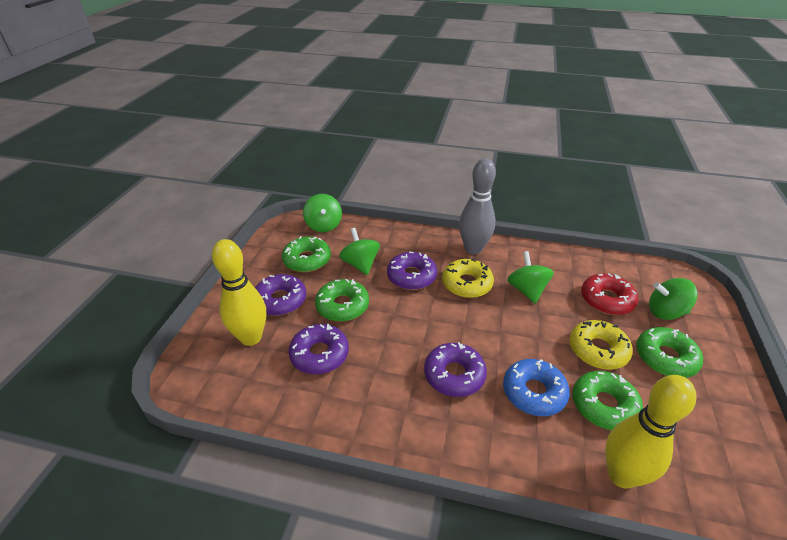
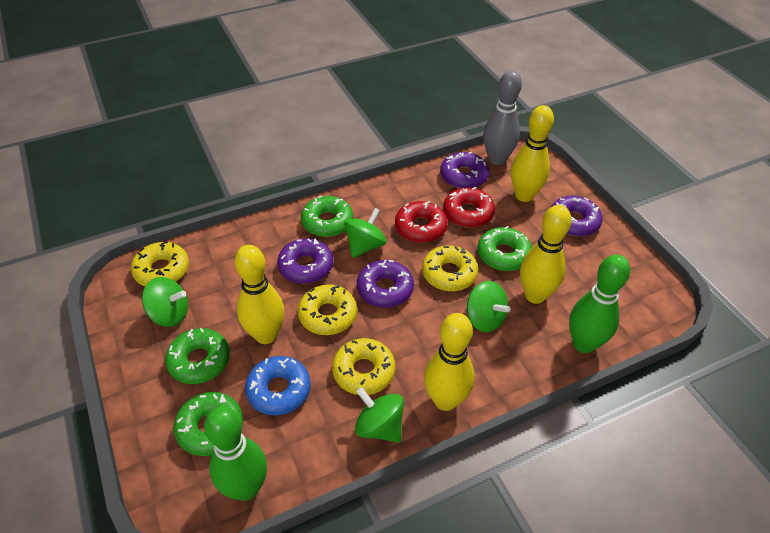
green bowling pin: none = 0 -> [204,406,267,501] [569,254,630,353] = 2
red donut: [581,274,638,315] = 1 -> [395,201,447,243] [443,187,495,228] = 2
yellow bowling pin: [212,239,266,346] [605,375,697,489] = 2 -> [235,245,284,344] [424,313,475,411] [511,105,554,202] [520,205,572,304] = 4
yellow donut: [442,259,494,298] [569,320,633,370] = 2 -> [131,241,189,286] [298,285,357,335] [332,338,395,395] [422,245,478,291] = 4

